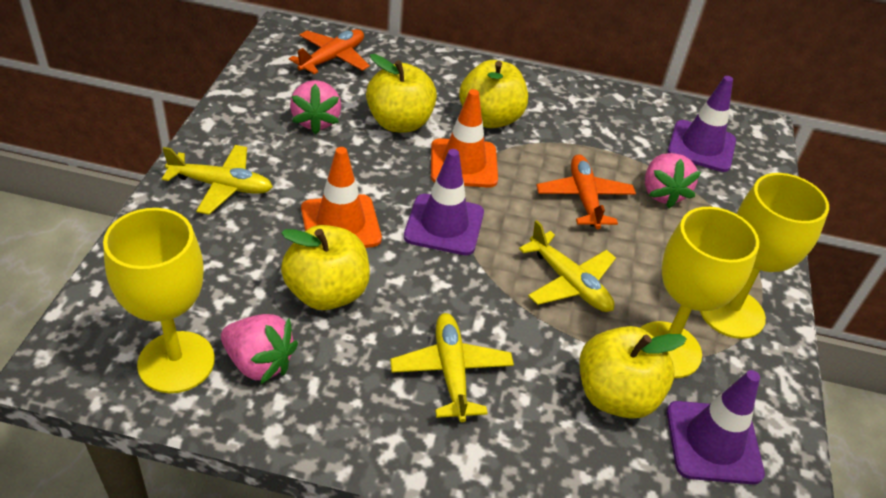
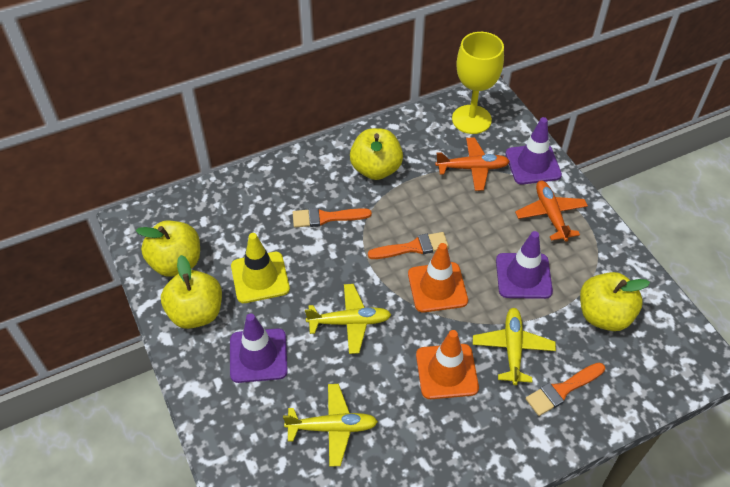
orange brush: none = 0 -> [293,208,372,228] [368,232,449,259] [526,363,605,416] = 3
pink strawberry: [221,314,298,385] [290,80,341,134] [645,153,701,208] = 3 -> none = 0
yellow goblet: [103,208,215,393] [640,207,759,378] [700,173,829,339] = 3 -> [452,32,504,134] = 1
yellow traffic cone: none = 0 -> [231,233,290,303] = 1

